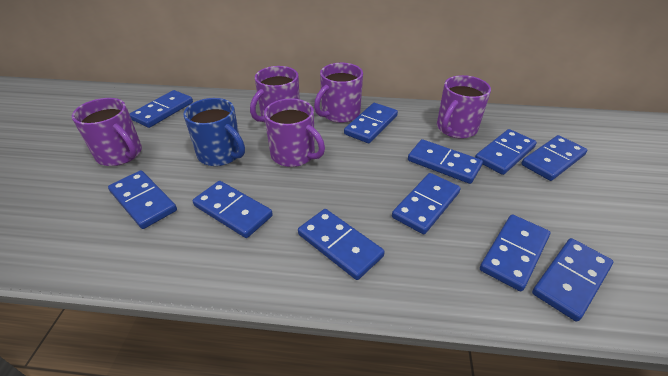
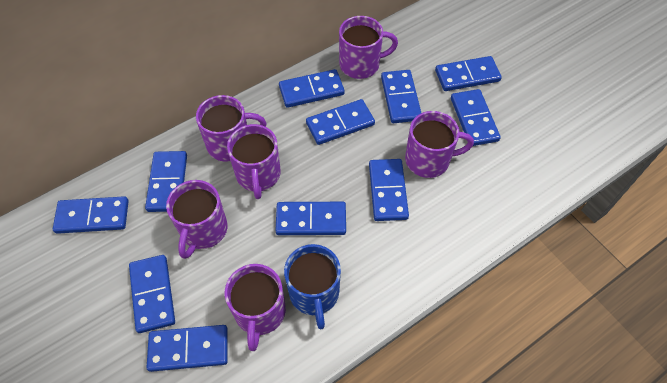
purple mug: [72,98,142,166] [250,66,300,122] [264,98,325,167] [314,63,363,123] [437,75,491,139] = 5 -> [166,180,227,259] [196,95,266,162] [225,264,286,351] [227,124,281,199] [339,16,398,79] [405,111,474,178] = 6

